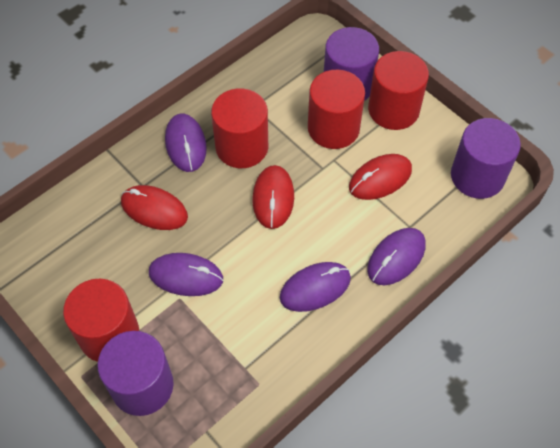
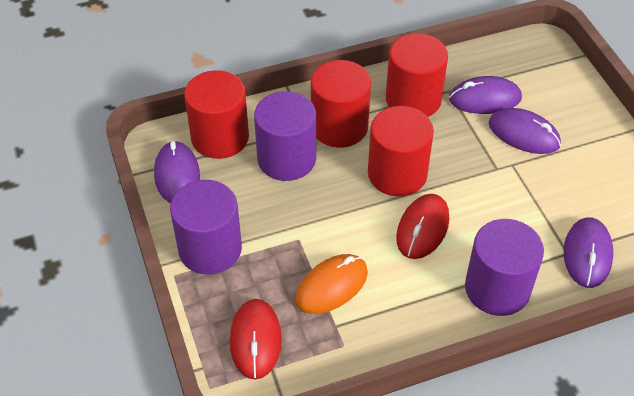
orange mouse: none = 0 -> [295,254,368,314] = 1
red mouse: [121,185,188,230] [253,165,294,229] [349,154,412,200] = 3 -> [230,299,282,380] [396,194,449,259] = 2

